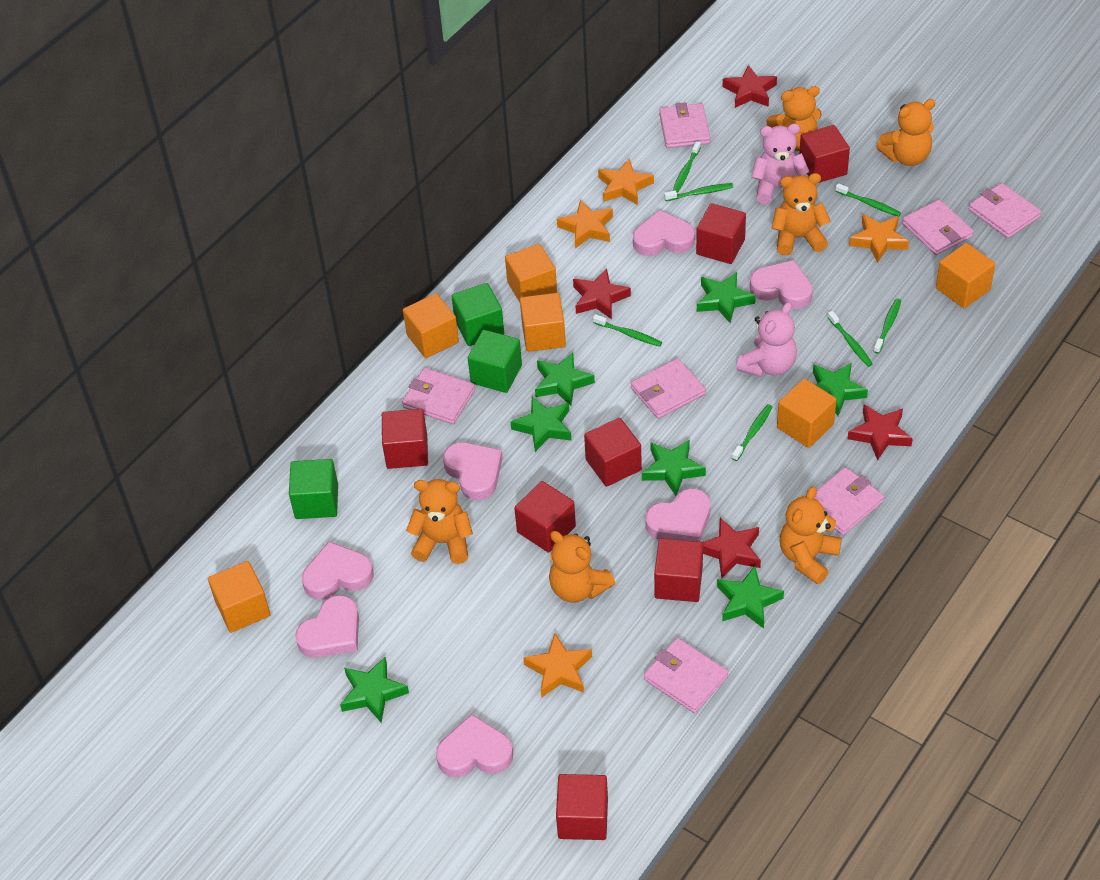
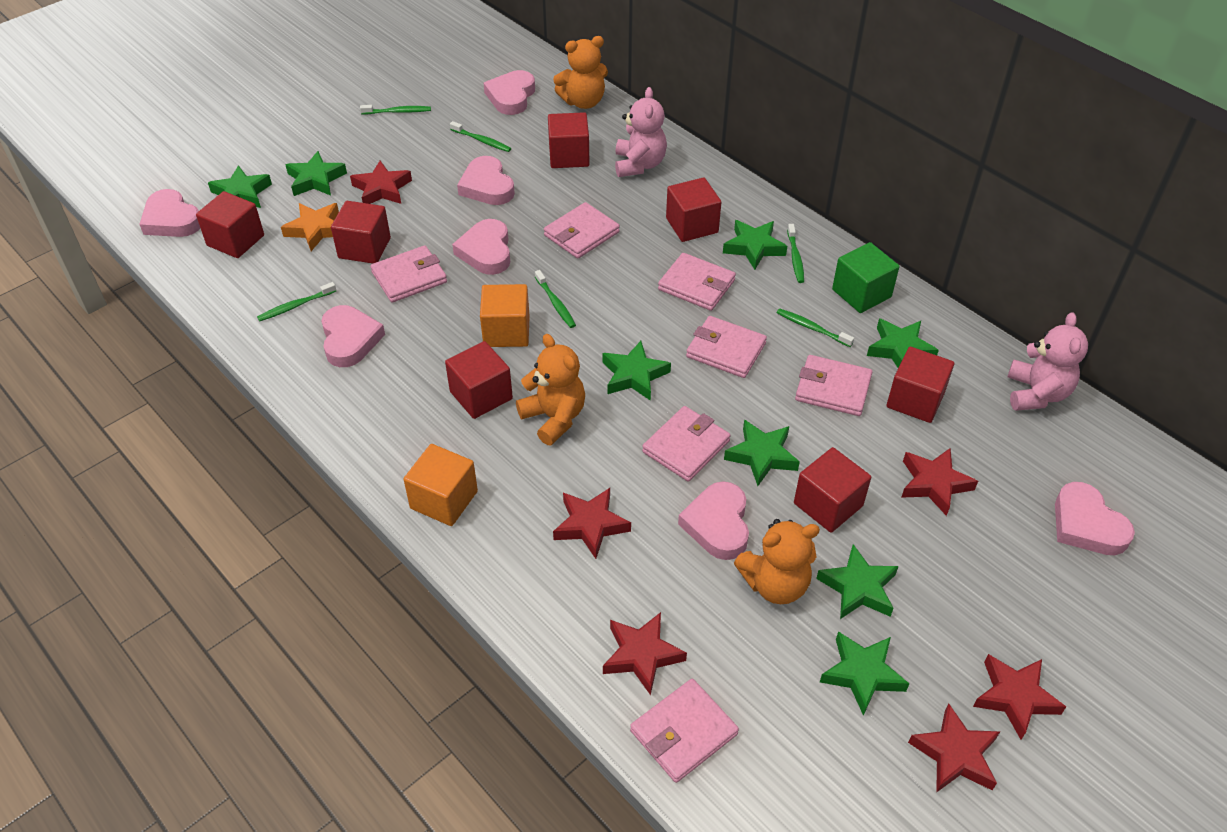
green cube: [289,459,338,519] [451,283,504,346] [468,330,522,393] = 3 -> [832,242,899,313] = 1
green star: [340,657,409,723] [511,397,571,452] [535,352,595,406] [642,440,706,496] [697,272,756,323] [717,566,784,629] [813,363,868,416] = 7 -> [208,165,272,208] [285,151,347,196] [602,341,671,401] [723,220,787,270] [724,420,800,486] [816,544,899,619] [820,631,910,716] [867,318,939,368] = 8
green toothbrush: [593,314,662,347] [664,183,733,201] [673,141,701,193] [732,404,773,461] [827,311,873,367] [835,183,901,216] [874,298,901,354] = 7 -> [257,282,336,321] [360,105,431,114] [450,121,511,152] [535,270,576,328] [777,308,854,347] [787,224,804,283] = 6
orange cube: [208,561,270,633] [403,293,459,358] [505,244,557,302] [520,293,566,352] [777,379,837,448] [936,243,995,308] = 6 -> [404,444,478,526] [480,284,530,347] = 2
orange star: [523,633,592,698] [557,200,613,248] [598,159,654,205] [849,214,909,263] = 4 -> [281,203,339,251] = 1
orange teddy bear: [406,479,473,564] [549,531,615,603] [766,86,822,151] [772,173,831,256] [780,486,842,585] [876,99,935,166] = 6 -> [516,334,585,445] [553,36,608,109] [734,519,820,604] = 3
red star: [573,268,631,319] [702,518,761,579] [723,65,777,108] [848,404,913,461] = 4 -> [350,161,412,204] [553,488,631,559] [603,612,687,695] [901,448,978,516] [908,704,1001,793] [973,654,1066,740] = 6

